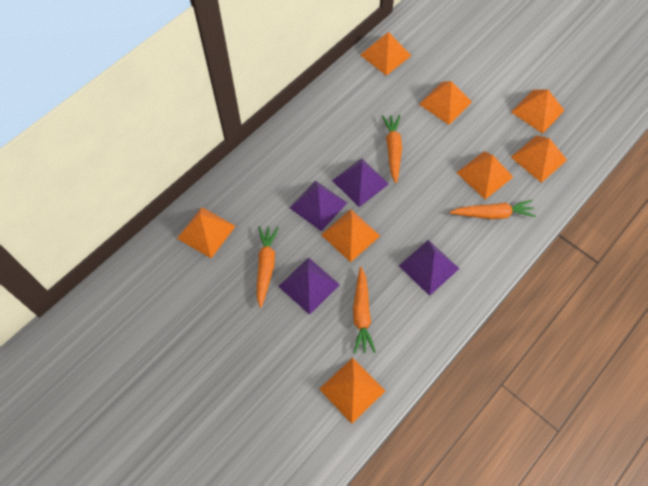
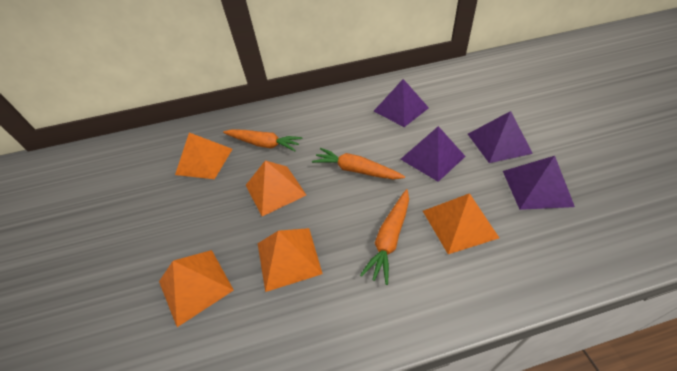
orange carrot: [257,226,279,308] [353,267,376,353] [382,115,402,183] [449,200,536,219] = 4 -> [223,129,302,151] [312,148,405,179] [360,189,409,285] = 3
orange pyramid: [177,207,236,258] [319,358,385,424] [321,209,380,262] [360,32,411,76] [419,81,472,125] [456,151,513,199] [511,89,565,134] [511,135,567,183] = 8 -> [159,250,234,327] [175,133,232,179] [246,160,306,216] [258,228,323,292] [423,193,499,254] = 5

